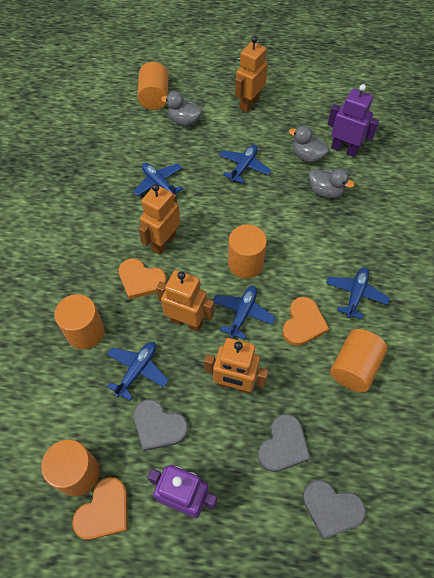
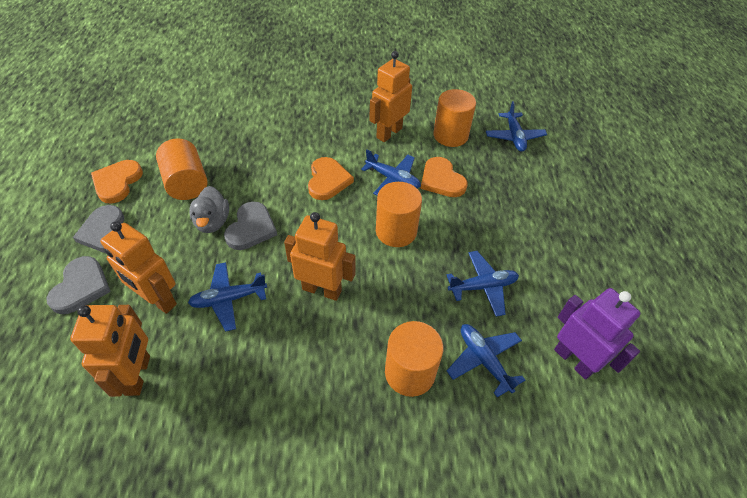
grey duck: [161,91,202,126] [289,126,329,163] [309,168,354,198] = 3 -> [189,186,229,233] = 1
orange cylinder: [41,439,100,496] [54,294,105,349] [137,62,169,110] [228,225,267,279] [330,329,388,392] = 5 -> [156,138,208,200] [376,182,422,247] [385,321,443,397] [433,89,476,147] = 4
purple robot: [148,465,217,518] [328,84,379,157] = 2 -> [554,288,641,380] = 1

